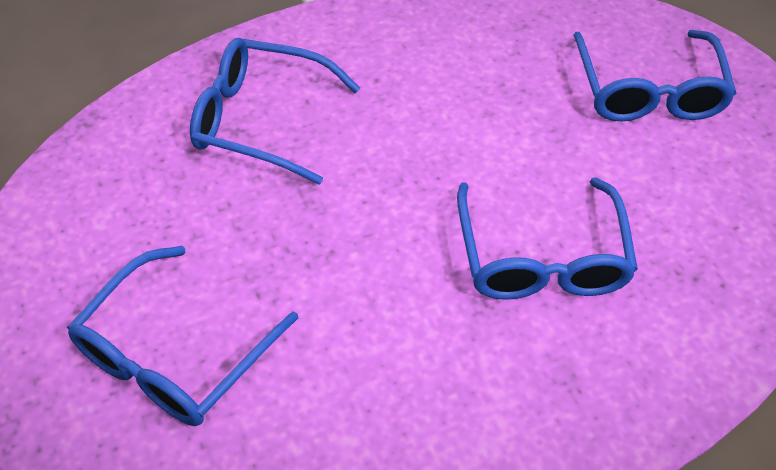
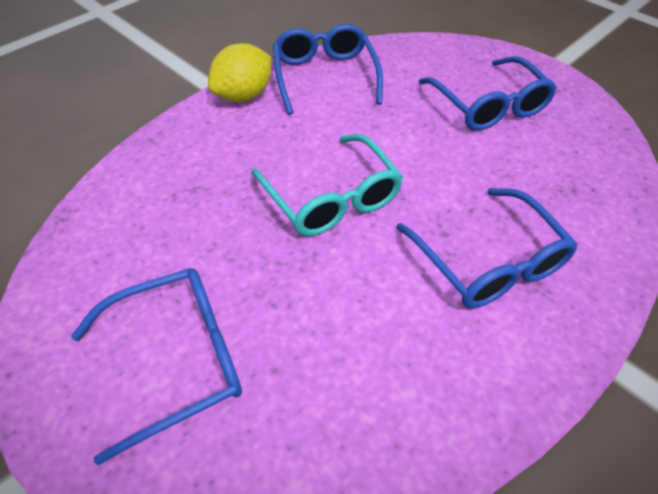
turquoise glasses: none = 0 -> [251,134,403,236] = 1
yellow lemon: none = 0 -> [208,43,271,102] = 1

